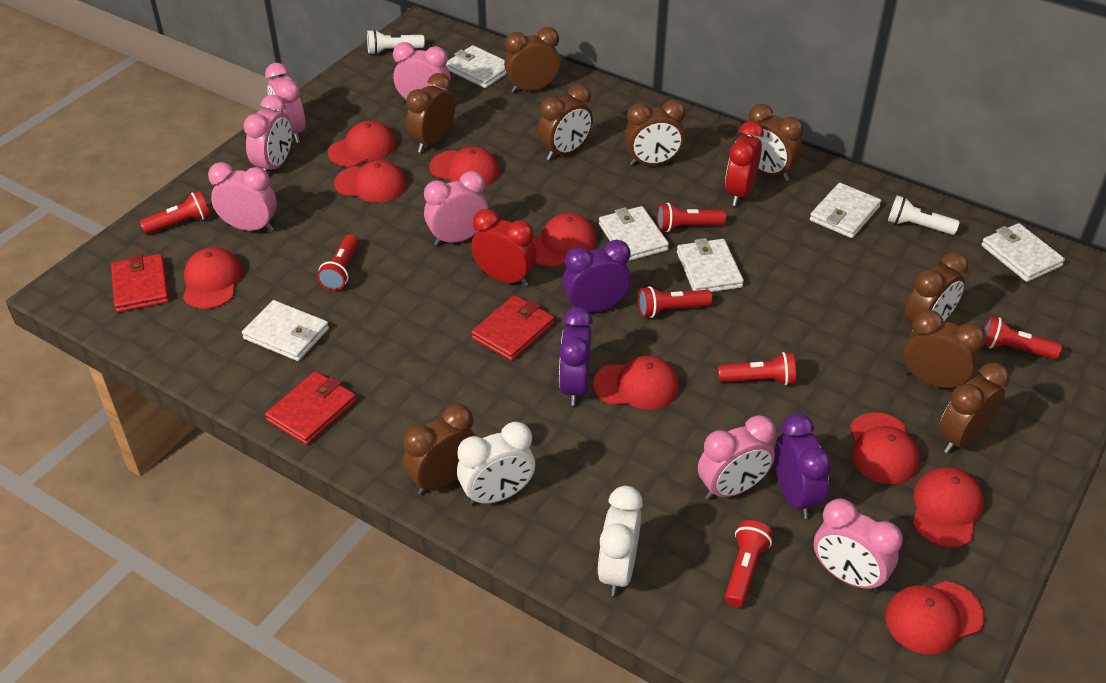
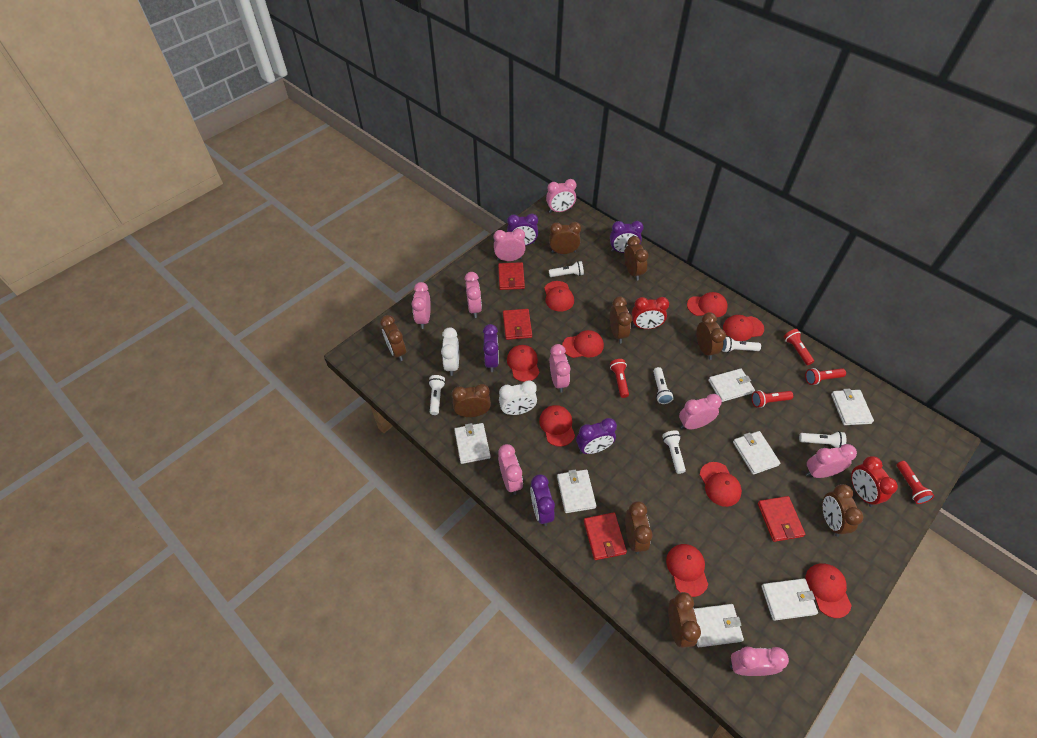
pink clock: [208,162,277,232] [243,95,292,173] [265,63,306,143] [393,42,451,103] [424,171,488,246] [698,415,776,500] [814,498,903,592] = 7 -> [412,282,431,329] [465,272,482,318] [494,229,526,261] [498,444,523,495] [546,179,576,213] [549,344,570,393] [679,394,722,429] [730,647,789,676] [806,444,857,478] = 9
purple clock: [559,307,593,406] [563,240,631,312] [775,413,832,519] = 3 -> [483,324,499,372] [507,213,538,246] [530,474,555,526] [576,418,617,454] [610,221,644,253] = 5
red flashlight: [139,191,211,234] [317,234,359,291] [638,286,712,318] [657,203,726,232] [718,352,796,385] [725,520,773,607] [984,316,1062,359] = 7 -> [610,359,629,398] [752,390,793,408] [784,329,814,365] [805,368,846,385] [897,461,934,504] = 5
red wallet: [111,254,169,312] [265,371,356,445] [471,295,554,361] = 3 -> [498,262,525,290] [503,309,532,340] [584,512,627,560] [758,496,805,542] = 4
white flashlight: [367,29,425,55] [888,195,960,235] = 2 -> [428,375,445,415] [549,261,584,277] [653,367,674,404] [662,430,686,474] [722,336,761,353] [799,431,846,448] = 6
white wallet: [242,300,329,361] [446,45,507,88] [599,206,669,261] [677,238,744,292] [810,183,881,238] [981,223,1065,282] = 6 -> [454,423,490,464] [557,469,596,513] [694,604,744,647] [708,368,755,402] [733,431,780,475] [761,579,818,621] [831,389,874,425] = 7

